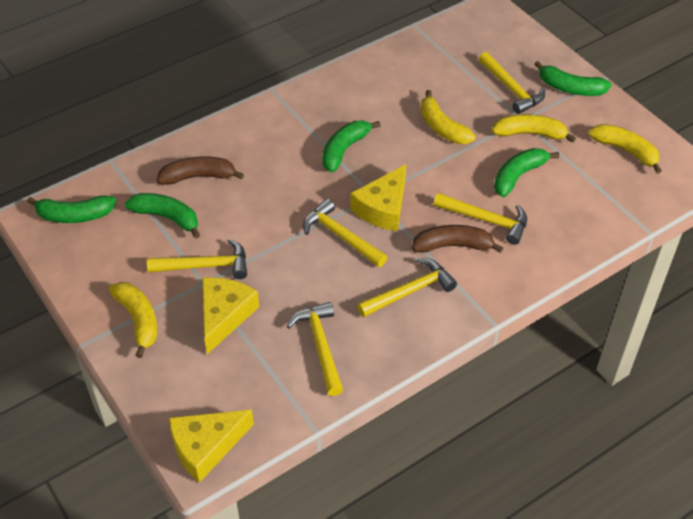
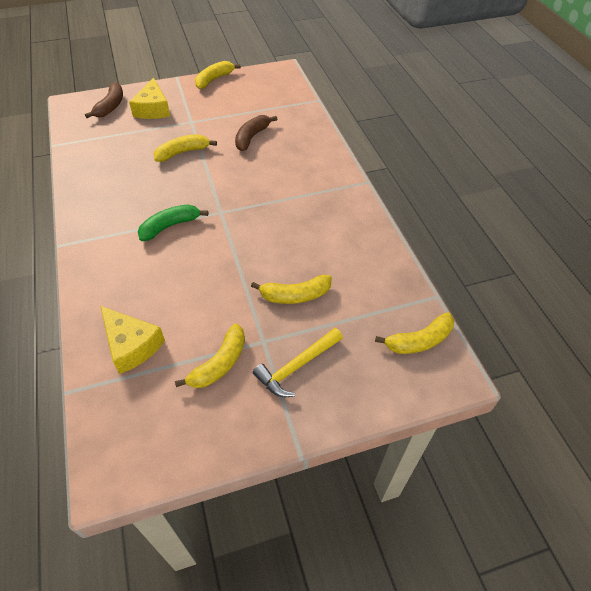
green banana: [27,195,116,223] [125,193,200,238] [322,121,380,172] [494,148,559,197] [534,61,611,96] = 5 -> [138,205,208,241] = 1
yellow banana: [109,282,157,358] [420,90,476,144] [492,114,576,143] [588,124,662,174] = 4 -> [154,134,217,162] [175,324,245,388] [195,61,241,89] [251,275,332,304] [375,312,454,354] = 5
yellow cheese: [169,410,254,483] [202,277,259,354] [351,164,406,231] = 3 -> [100,306,165,374] [129,78,170,119] = 2
yellow hammer: [147,239,247,279] [287,302,343,396] [303,199,387,267] [357,258,457,317] [434,193,527,245] [479,52,545,114] = 6 -> [253,328,343,397] = 1

